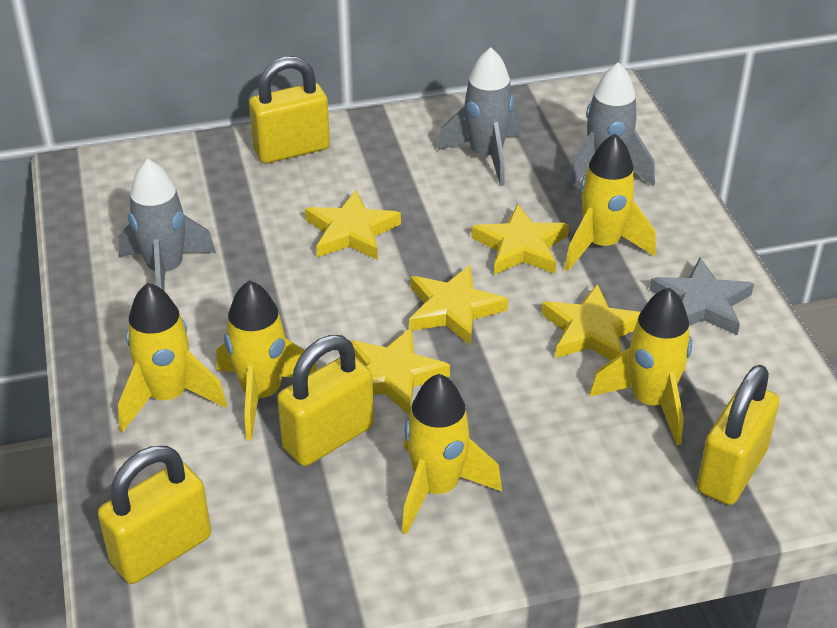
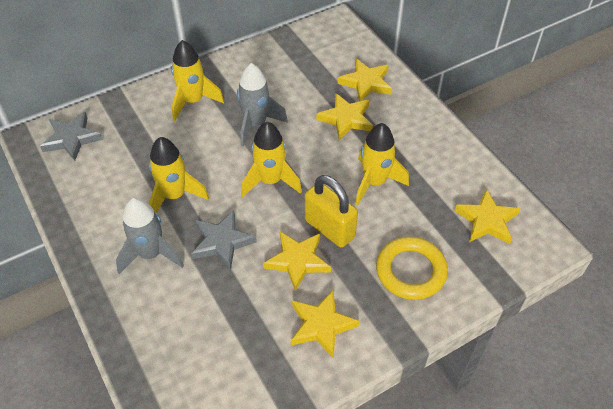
grey rocket: [118,159,216,291] [437,47,520,186] [565,62,655,190] = 3 -> [116,198,184,274] [237,63,288,147] = 2
grey star: [650,258,754,335] = 1 -> [40,112,103,161] [191,211,257,270] = 2
yellow padlock: [98,446,211,584] [249,56,330,163] [277,335,374,466] [697,365,780,505] = 4 -> [305,175,358,248] = 1
yellow ring: none = 0 -> [376,237,448,300] = 1
yellow rocket: [118,283,227,432] [216,280,317,440] [402,374,502,534] [565,134,656,271] [589,287,692,446] = 5 -> [149,137,209,212] [171,40,224,121] [241,122,302,197] [355,123,409,205] = 4

